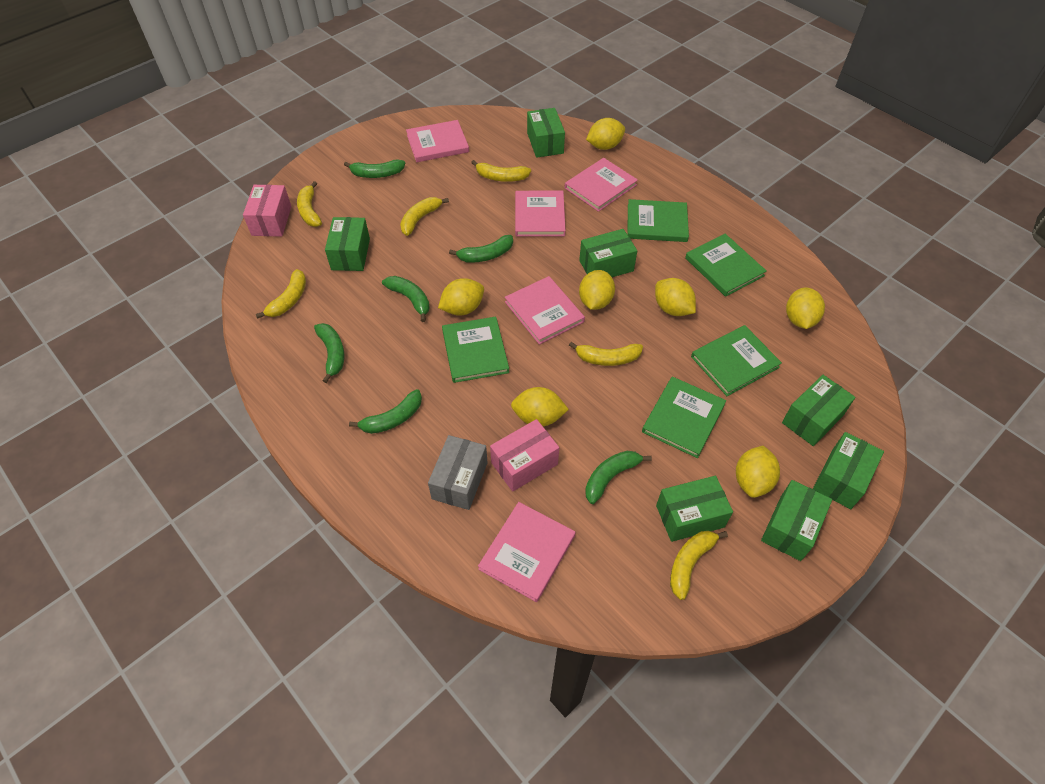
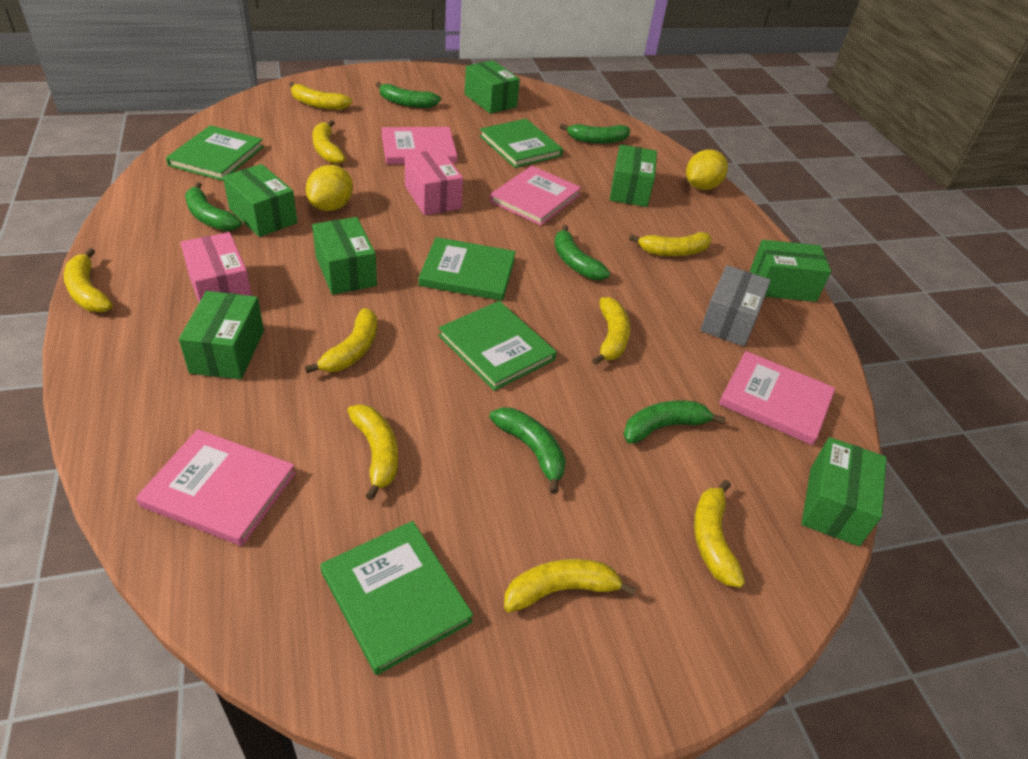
pink book: [406,120,469,162] [478,502,576,602] [505,276,585,345] [515,191,566,237] [565,158,638,212] = 5 -> [136,429,296,546] [381,127,457,165] [490,166,582,226] [719,351,835,445] = 4
yellow banana: [256,269,306,319] [297,181,322,227] [400,197,449,236] [471,160,531,182] [569,342,643,366] [670,531,728,600] = 6 -> [64,248,113,312] [289,82,353,110] [305,308,377,373] [312,120,346,164] [347,404,398,500] [504,559,636,612] [592,297,630,365] [629,232,712,256] [694,480,745,588] = 9
yellow lemon: [438,278,484,316] [511,387,569,426] [579,270,615,310] [586,118,625,150] [655,278,696,316] [736,446,780,498] [786,287,825,329] = 7 -> [306,165,353,211] [686,149,728,190] = 2

